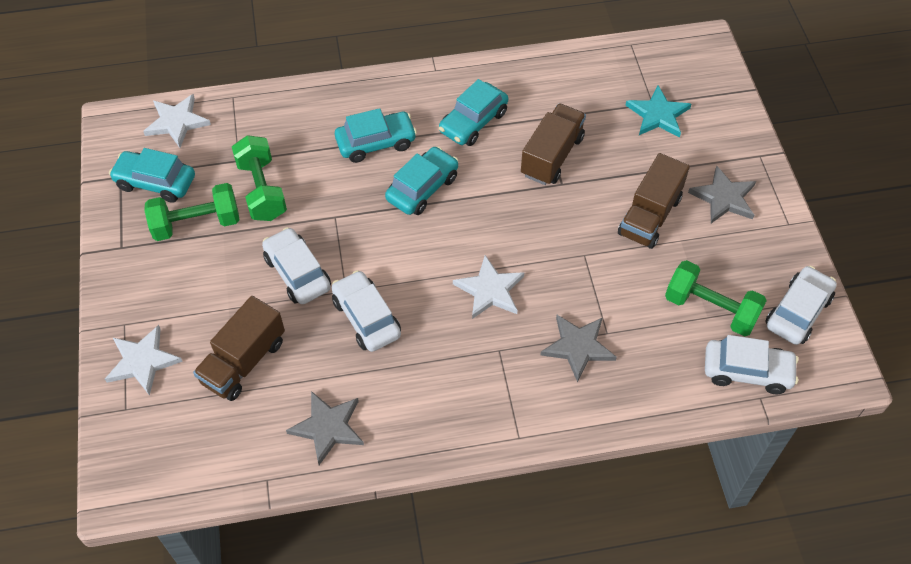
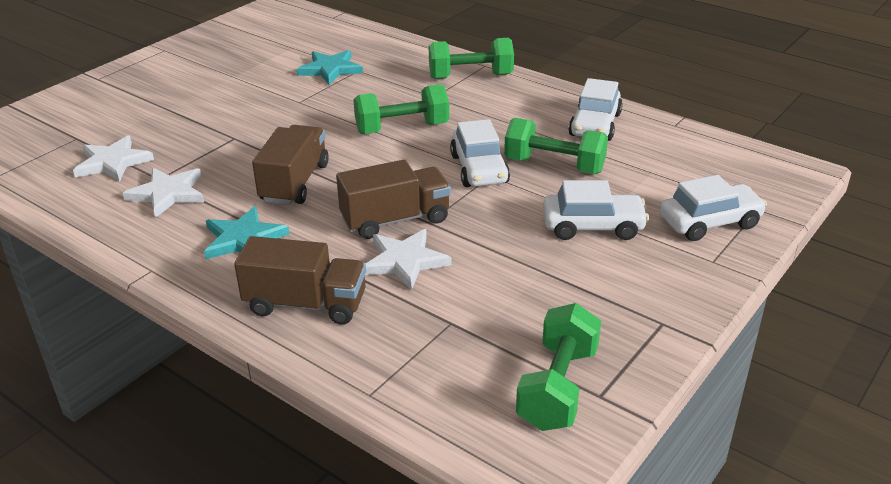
green dumbbell: [144,183,240,241] [232,135,287,221] [665,260,767,336] = 3 -> [354,84,449,134] [429,38,514,79] [504,118,608,174] [516,303,601,431] = 4
grey star: [286,391,364,465] [540,315,617,382] [688,166,756,223] = 3 -> none = 0
turquoise car: [109,148,195,203] [335,108,417,163] [385,146,458,215] [439,79,508,146] = 4 -> none = 0
turquoise star: [625,86,691,137] = 1 -> [204,206,289,259] [297,50,363,85] = 2

